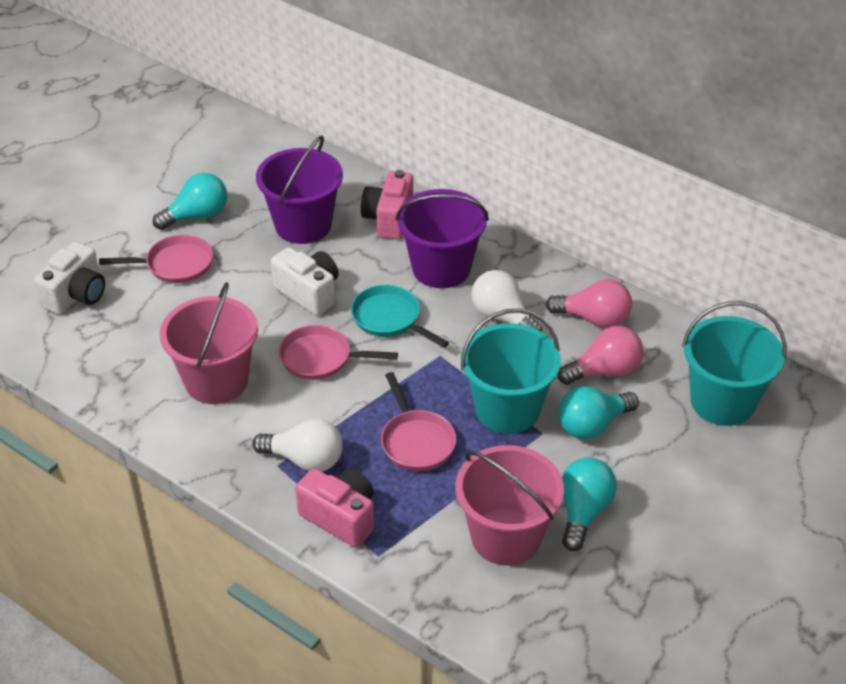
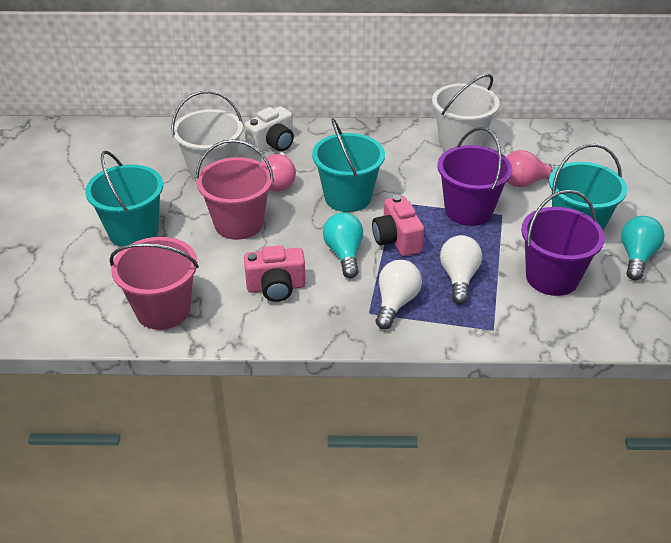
pink pan: [99,234,213,283] [279,325,398,380] [381,372,456,471] = 3 -> none = 0
turquoise bucket: [461,308,561,434] [682,301,787,426] = 2 -> [85,151,163,247] [312,118,385,212] [549,144,627,231] = 3
turquoise light bulb: [153,173,227,230] [558,386,639,439] [562,457,617,551] = 3 -> [323,213,363,278] [621,216,665,280] = 2
turquoise pan: [351,285,449,348] = 1 -> none = 0
white bucket: none = 0 -> [171,91,243,182] [432,74,500,152] = 2
white camera: [34,242,105,315] [271,247,339,316] = 2 -> [244,106,294,154] = 1

